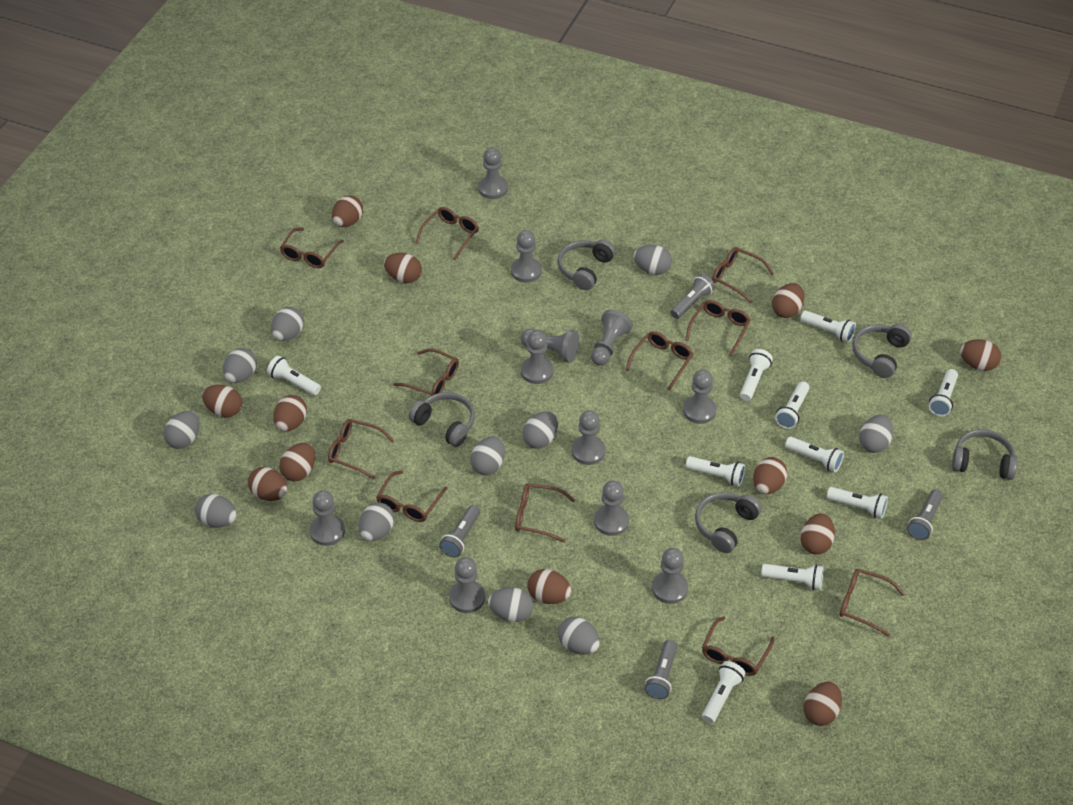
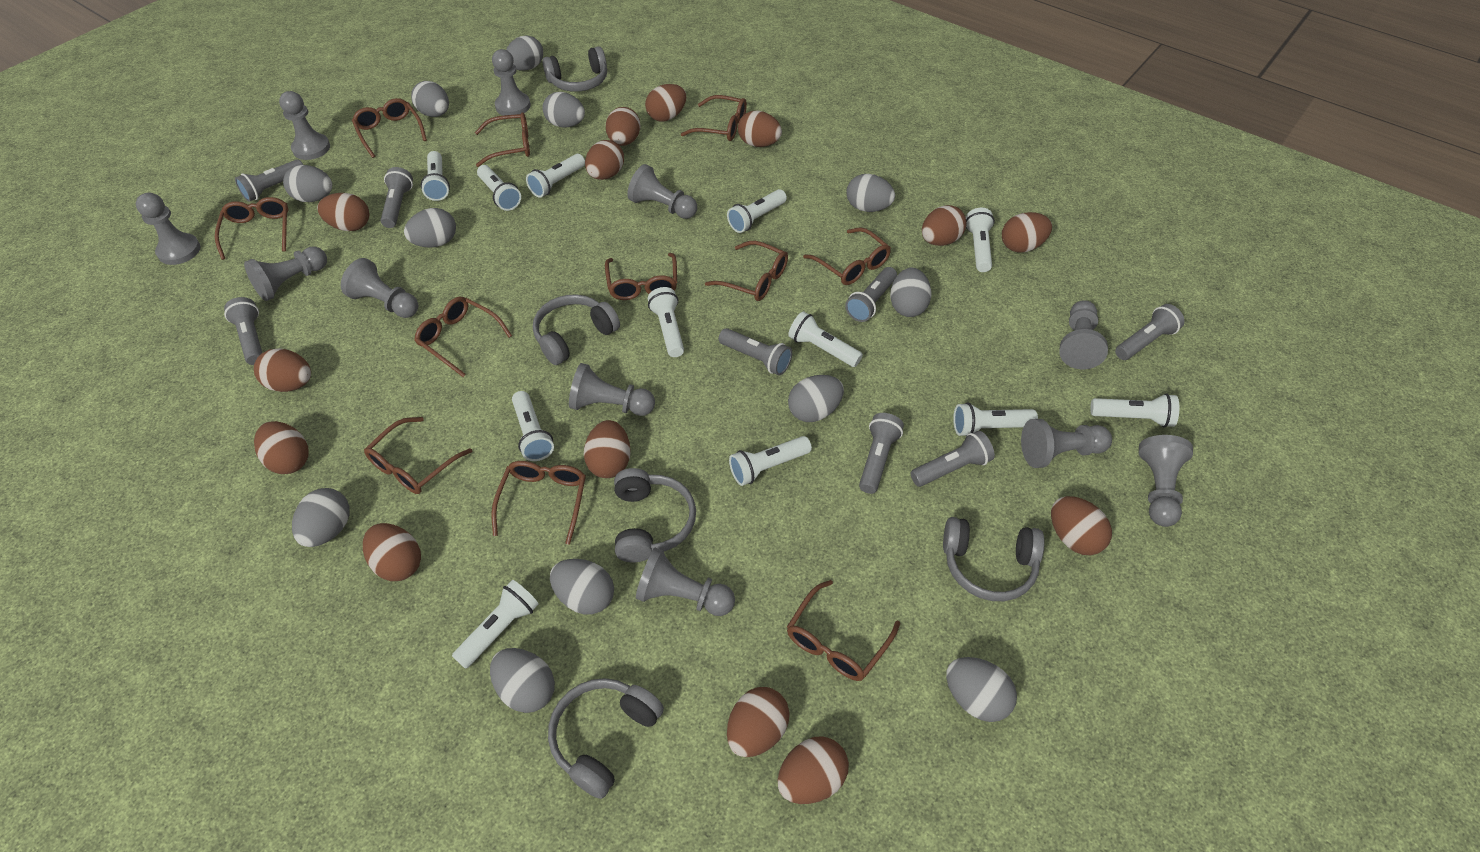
brown egg: [202,385,242,418] [248,467,288,501] [273,395,307,431] [279,443,315,481] [332,195,363,227] [384,253,422,283] [527,569,571,604] [753,457,787,494] [772,283,804,318] [801,513,835,555] [804,682,842,726] [960,339,1001,371] = 12 -> [254,348,311,392] [254,421,309,474] [317,193,369,231] [363,523,421,581] [584,420,631,478] [585,140,624,180] [606,107,641,146] [645,84,686,122] [727,687,790,757] [738,110,782,147] [778,736,849,804] [922,205,967,246] [1002,212,1052,253] [1051,496,1112,555] = 14
grey egg: [164,411,199,449] [195,494,237,528] [223,348,257,383] [271,307,304,341] [359,503,394,541] [470,436,505,475] [488,587,533,622] [522,411,558,449] [558,617,600,655] [633,245,672,275] [859,415,893,453] = 11 -> [283,165,332,202] [292,488,350,547] [404,208,456,248] [411,81,449,117] [490,648,555,713] [506,35,543,71] [542,92,585,128] [550,559,614,615] [788,375,844,422] [846,174,895,212] [890,268,931,317] [946,657,1017,722] = 12
grey flashlight: [439,505,480,557] [645,640,677,699] [670,274,715,319] [907,489,943,540] = 4 -> [224,297,262,365] [235,159,303,202] [381,167,413,228] [719,328,792,375] [845,267,897,322] [859,413,904,494] [910,431,995,487] [1115,304,1184,360] = 8
white flashlight: [267,355,321,395] [686,456,745,486] [702,661,746,723] [740,349,773,401] [761,564,824,590] [775,382,809,429] [785,437,844,472] [800,310,856,343] [827,487,888,519] [929,369,958,416] = 10 -> [421,151,450,201] [452,580,539,669] [477,165,521,211] [512,391,554,461] [526,154,585,197] [648,287,684,357] [727,189,787,233] [729,436,812,486] [788,311,863,367] [953,402,1038,436] [966,208,995,272] [1090,393,1179,428] = 12

